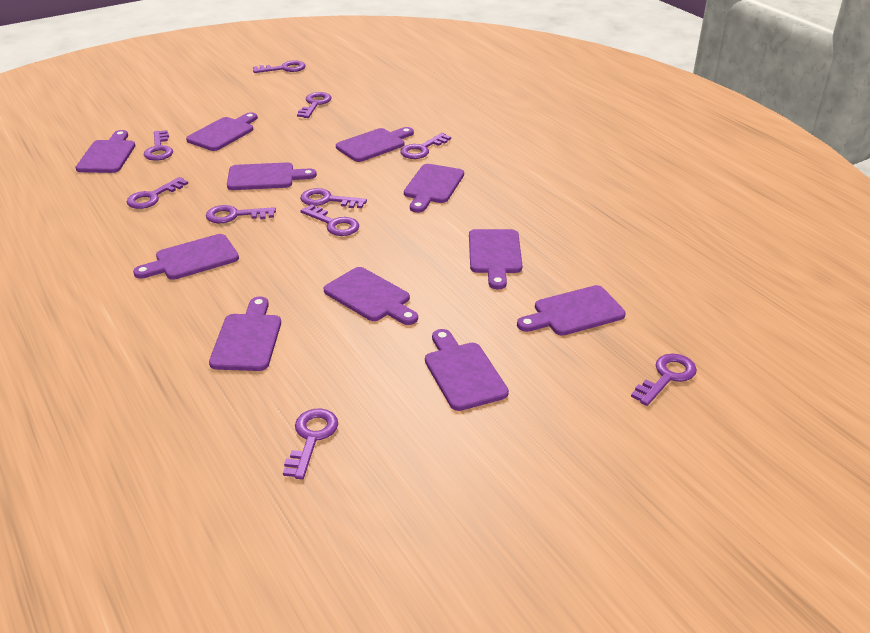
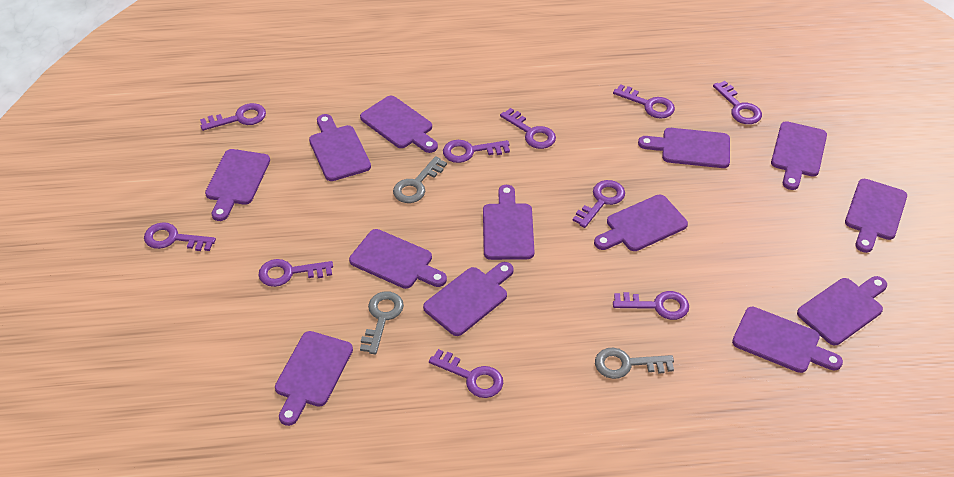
grey key: none = 0 -> [360,291,404,354] [393,156,447,203] [595,348,674,379] = 3
purple cutting board: [75,130,136,173] [133,234,239,280] [186,112,258,151] [209,296,281,371] [227,162,317,190] [324,267,418,325] [336,127,414,162] [404,164,464,213] [425,329,509,411] [469,229,523,289] [517,285,626,336] = 11 -> [205,149,270,221] [275,331,353,426] [309,114,371,181] [349,229,447,289] [360,96,438,153] [423,262,514,336] [483,185,534,260] [594,195,688,251] [638,128,730,168] [732,307,843,373] [771,121,827,190] [797,276,887,345] [845,179,907,253] = 13

